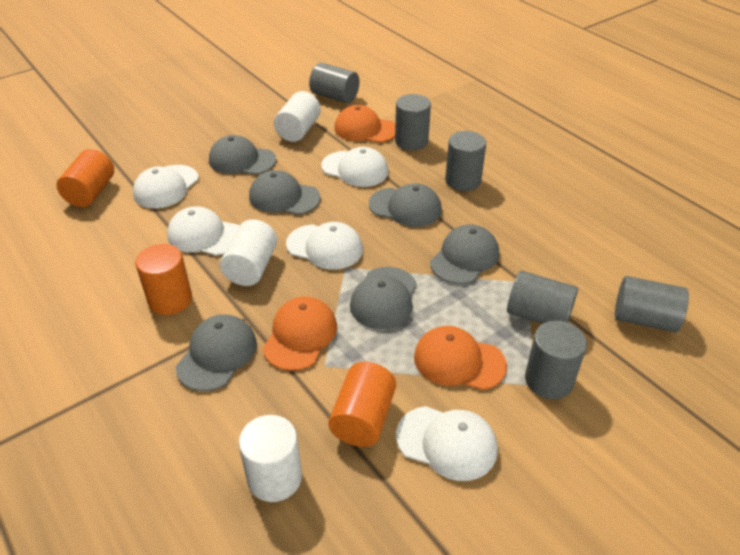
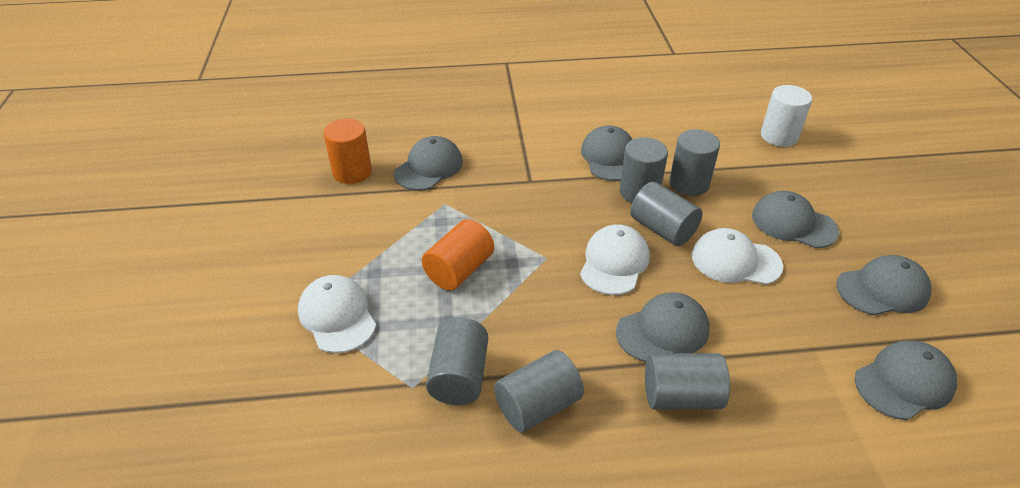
orange cap: [262,296,337,371] [334,105,395,143] [414,326,507,390] = 3 -> none = 0
orange cylinder: [56,149,114,207] [136,244,192,315] [328,362,396,447] = 3 -> [323,119,372,184] [422,219,494,290] = 2
white cap: [133,165,199,209] [167,206,239,256] [286,222,363,270] [321,147,388,187] [396,406,498,481] = 5 -> [298,275,376,353] [580,224,650,295] [692,228,783,285] = 3
white cylinder: [220,219,278,286] [239,415,302,502] [274,91,321,142] = 3 -> [761,85,812,147] = 1

